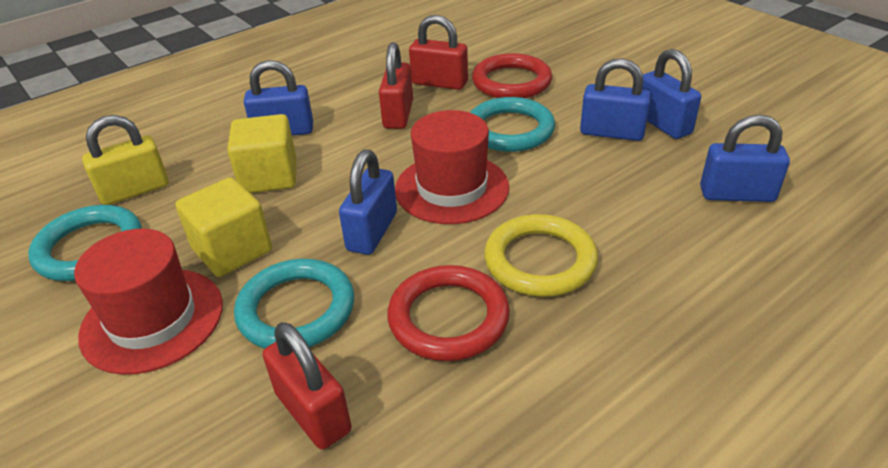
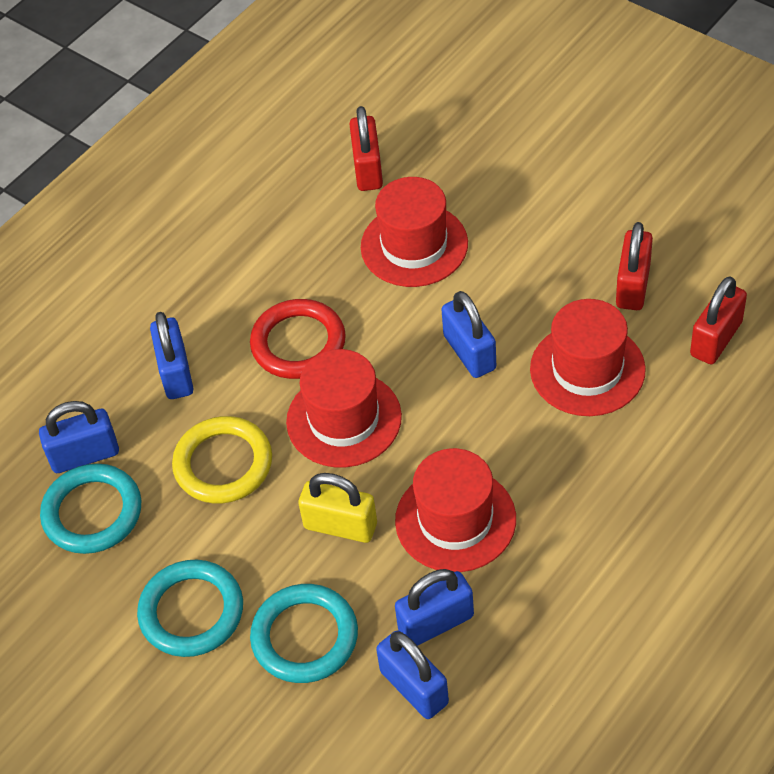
red hat: [74,229,223,375] [395,110,509,224] = 2 -> [286,349,402,467] [361,177,468,287] [395,448,516,572] [530,299,646,416] = 4
red ring: [387,265,510,361] [472,53,552,98] = 2 -> [250,299,346,379] = 1
yellow cube: [175,177,272,277] [227,114,296,193] = 2 -> none = 0

